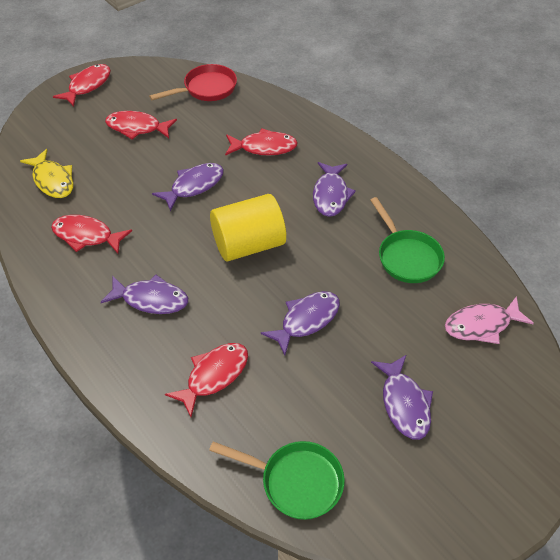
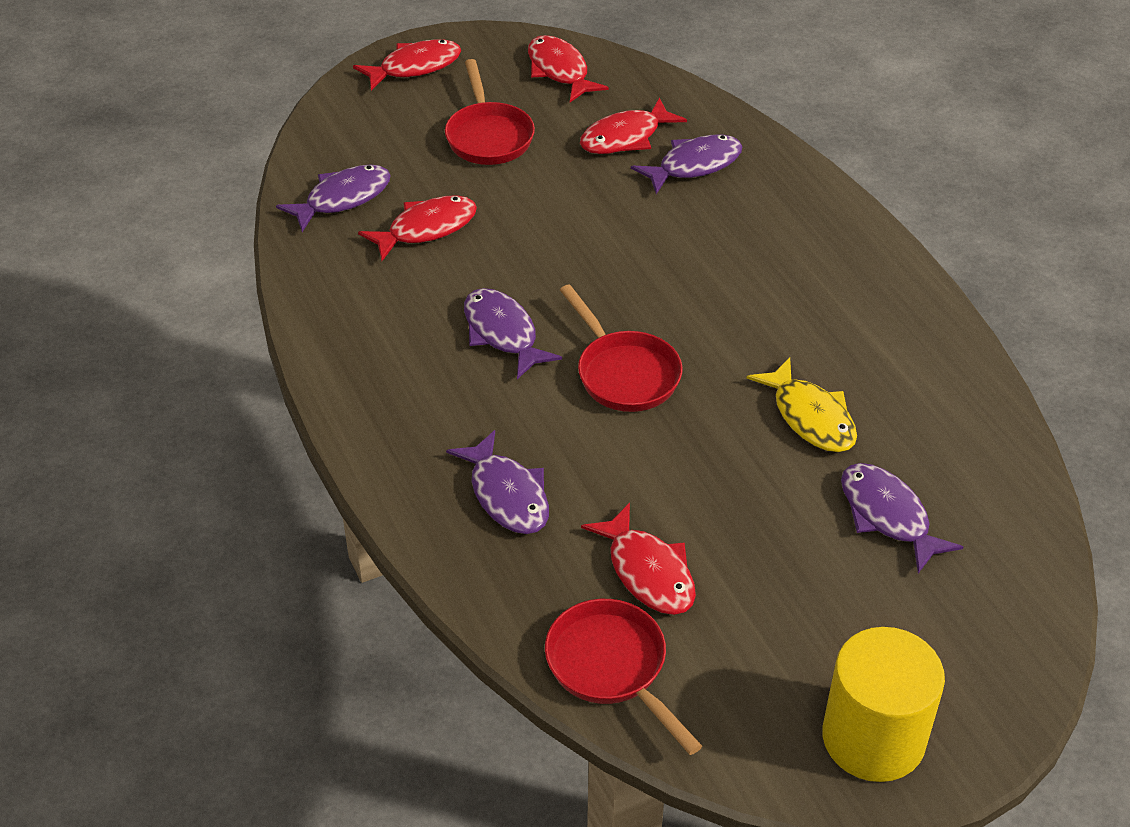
green pan: [209,441,345,520] [370,197,445,283] = 2 -> none = 0
pink fish: [445,296,534,344] = 1 -> none = 0
red pan: [149,64,237,101] = 1 -> [445,59,535,165] [545,599,702,755] [560,284,683,412] = 3

